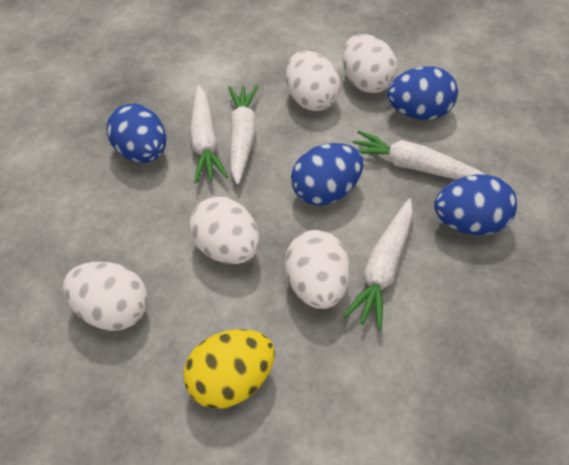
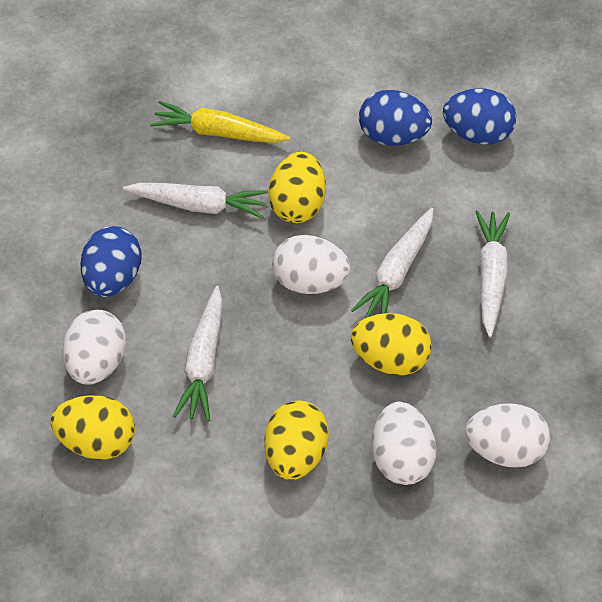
blue egg: [106,104,166,163] [291,143,363,206] [387,66,458,120] [434,174,517,235] = 4 -> [80,226,142,297] [359,90,432,146] [443,88,516,145] = 3
white egg: [63,262,148,331] [189,197,260,264] [285,230,350,309] [286,51,340,111] [342,34,398,93] = 5 -> [63,310,126,385] [272,235,351,294] [372,402,437,485] [465,403,550,468] = 4
yellow carrot: none = 0 -> [150,101,290,143] = 1
yellow egg: [184,329,275,409] = 1 -> [50,395,135,460] [264,401,329,480] [268,152,326,223] [351,313,432,375] = 4

